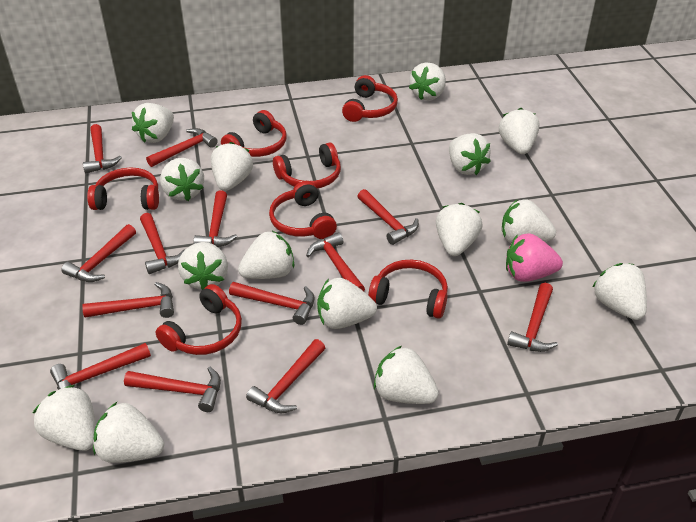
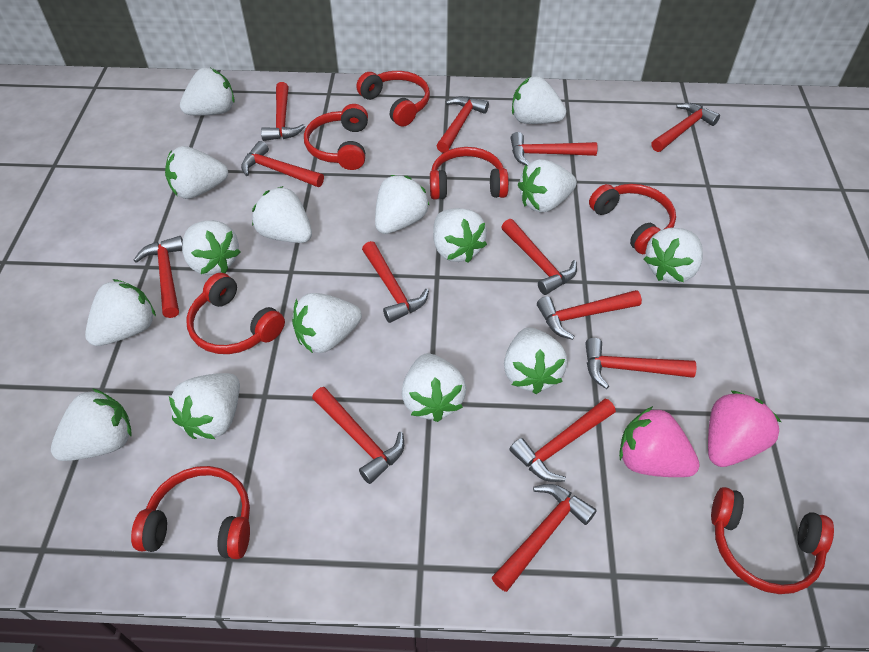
pink strawberry: [506,233,563,282] = 1 -> [619,406,700,477] [708,391,781,467] = 2

